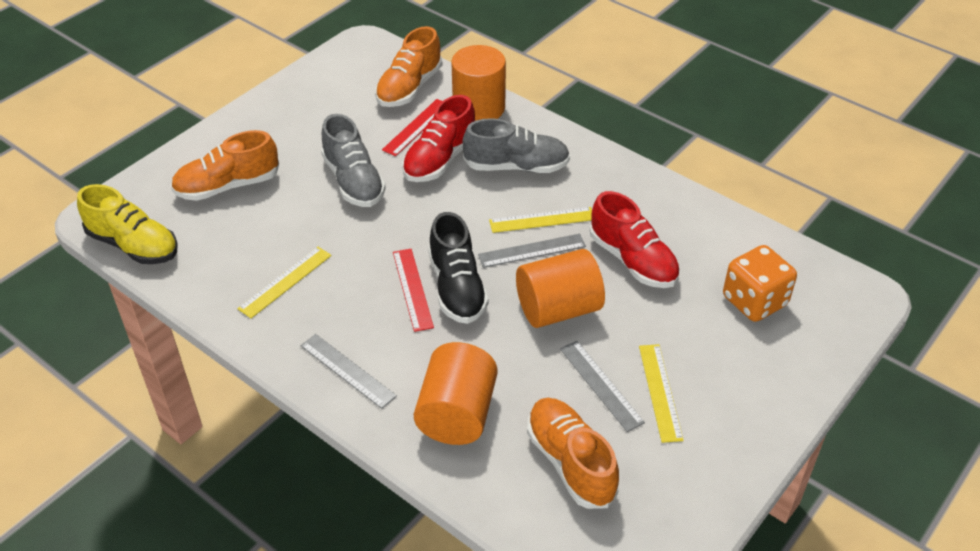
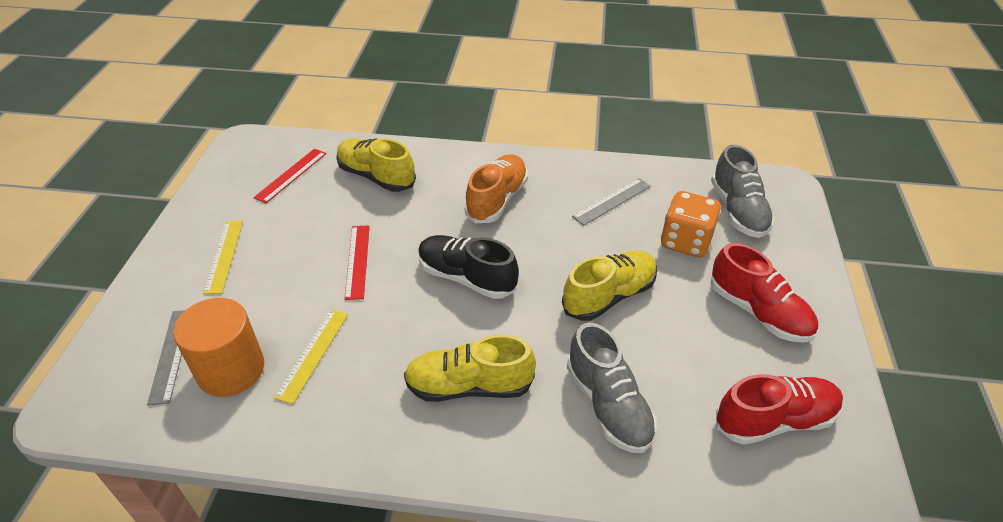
grey ruler: [300,334,397,409] [478,234,586,268] [560,341,645,432] = 3 -> [147,310,185,405] [572,178,651,226] = 2
orange cylinder: [414,342,497,445] [451,45,506,121] [516,249,605,328] = 3 -> [173,298,264,397] = 1
orange shoe: [171,130,279,201] [375,26,442,107] [527,398,619,509] = 3 -> [464,154,528,223] = 1
yellow ruler: [237,247,331,318] [489,207,592,233] [639,344,684,443] = 3 -> [203,221,243,294] [274,310,348,404] = 2
yellow shoe: [77,184,178,264] = 1 -> [336,138,416,192] [404,335,536,402] [562,250,657,321] = 3

